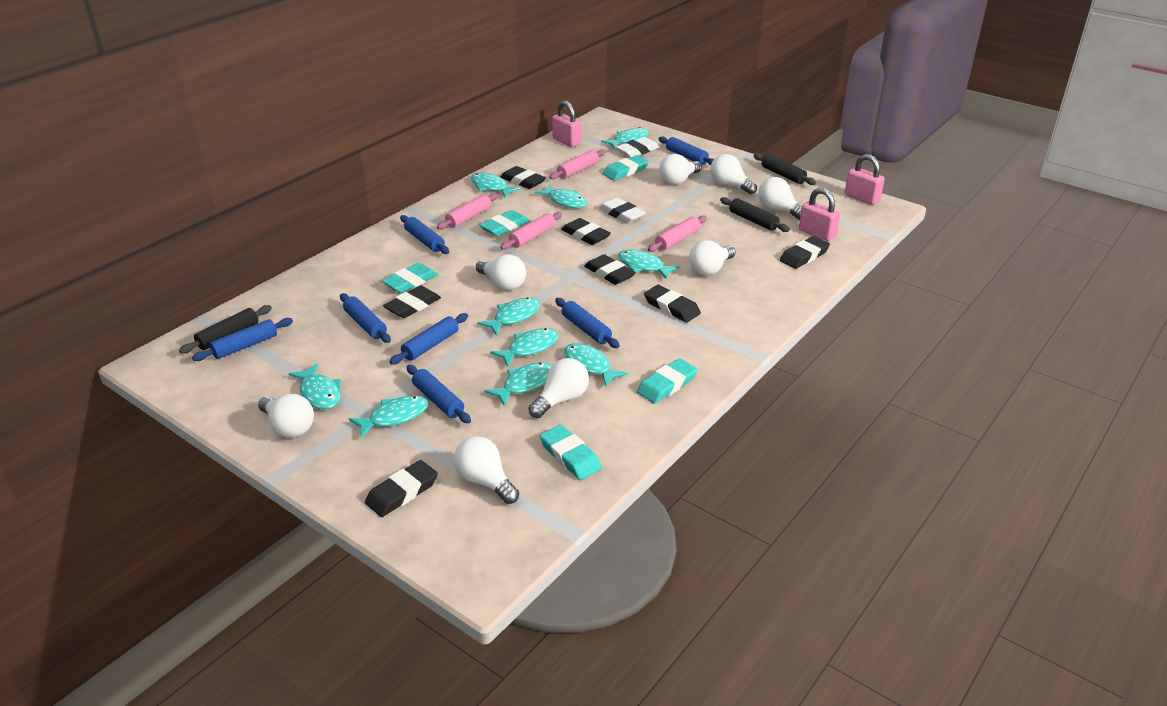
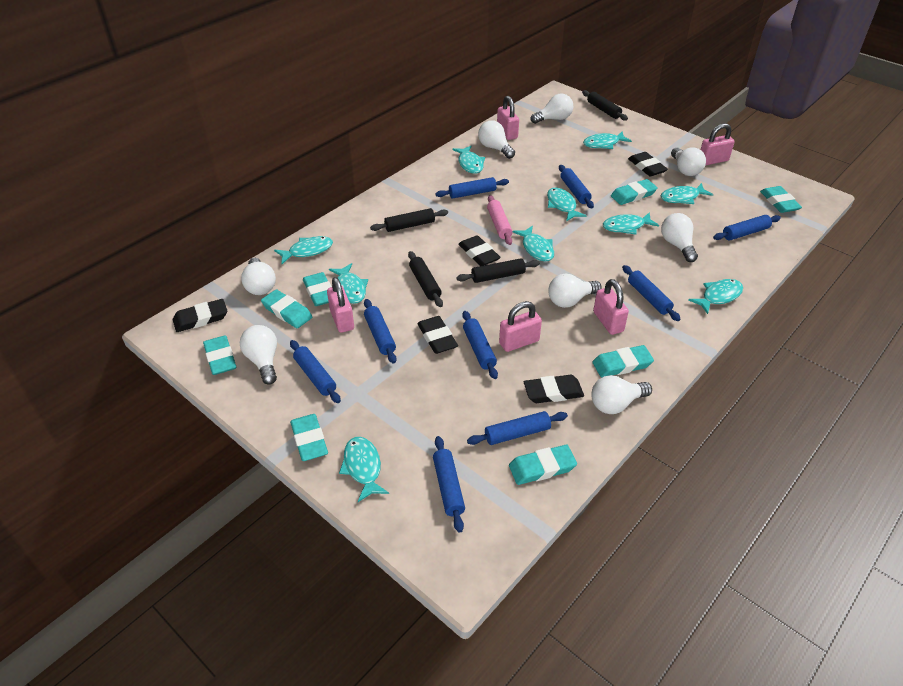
black eraser: [365,460,438,517] [383,286,441,318] [500,166,546,189] [561,218,611,245] [584,254,636,285] [644,285,701,323] [780,236,830,269] = 7 -> [173,299,227,332] [417,316,458,354] [458,235,501,266] [524,375,584,403] [628,152,668,176] = 5
black rolling pin: [179,305,272,354] [720,197,790,232] [754,153,816,185] = 3 -> [370,208,448,232] [408,251,443,307] [456,258,540,283] [582,90,628,121] = 4
blue rolling pin: [192,318,293,361] [340,293,391,343] [390,313,468,365] [400,215,449,254] [407,365,471,423] [555,298,620,348] [659,137,714,165] = 7 -> [290,340,341,403] [364,299,396,364] [433,436,465,533] [435,177,509,199] [462,311,498,379] [467,411,568,445] [559,165,594,208] [622,265,681,321] [713,215,781,240] = 9
pink padlock: [552,101,581,147] [799,188,840,241] [845,154,885,205] = 3 -> [327,277,354,333] [497,96,519,140] [499,301,542,352] [593,279,629,335] [701,123,735,166] = 5
pink rolling pin: [437,193,498,230] [500,212,563,250] [549,149,605,180] [648,215,707,252] = 4 -> [487,195,513,245] = 1
turquoise eraser: [382,263,438,293] [480,210,529,236] [540,425,602,480] [603,155,649,181] [637,358,697,404] = 5 -> [203,335,236,375] [261,289,312,328] [290,414,328,461] [303,272,332,306] [509,445,577,485] [592,345,654,378] [611,179,658,205] [760,186,802,213] = 8
white eraser: [599,197,646,223] [616,137,660,157] = 2 -> none = 0

